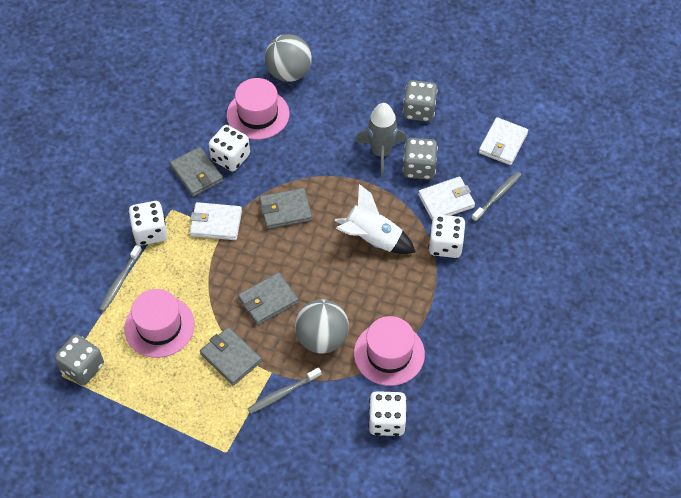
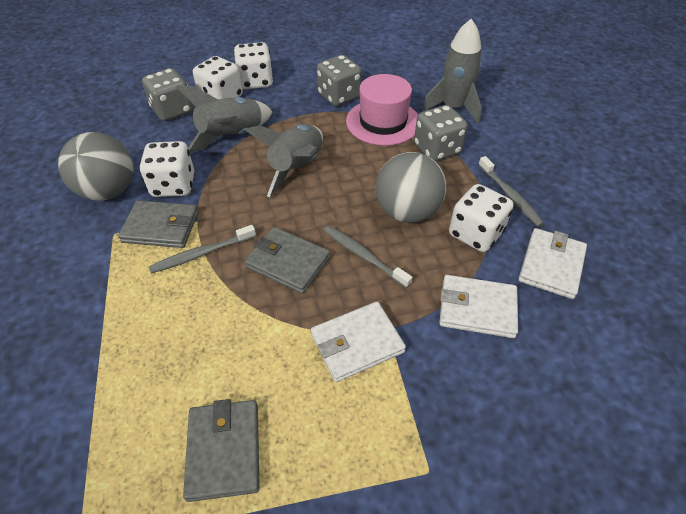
grey rocket: [356,103,406,177] = 1 -> [176,85,273,153] [245,124,323,197] [422,18,482,123] = 3
grey wallet: [170,147,223,197] [200,327,262,386] [238,272,299,325] [259,188,312,229] = 4 -> [118,200,199,248] [183,399,260,502] [245,227,330,294] = 3
pink hat: [124,289,195,358] [227,78,289,140] [354,316,425,386] = 3 -> [346,74,418,146] = 1
white rocket: [335,184,416,254] = 1 -> none = 0

